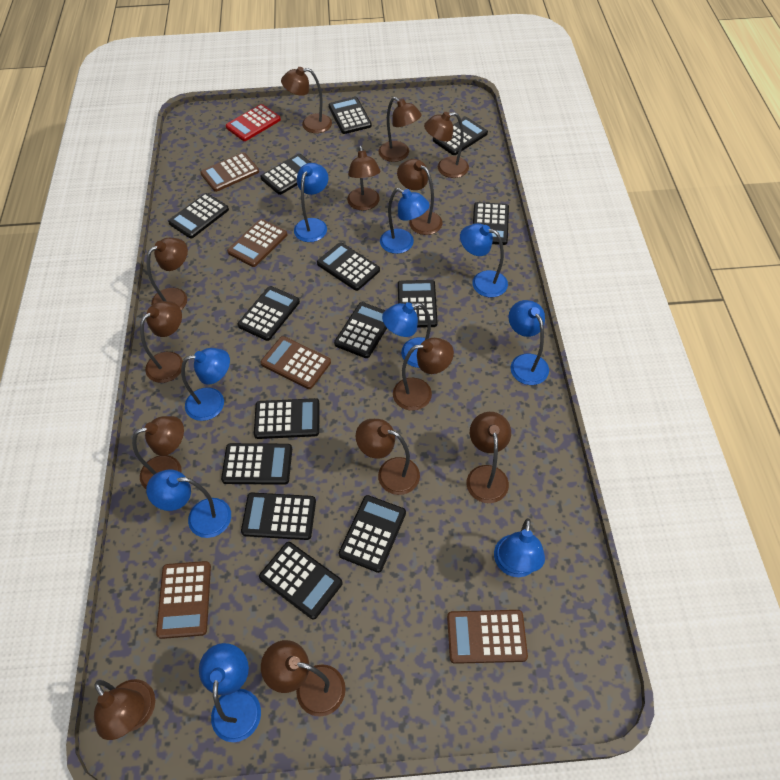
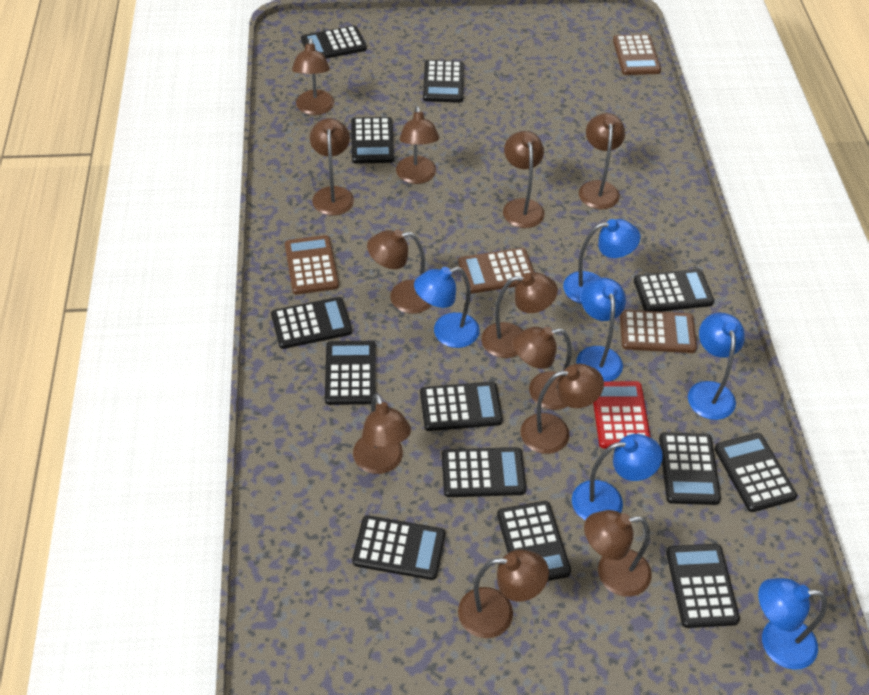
black calculator: [168,193,229,238] [221,443,292,485] [237,286,300,341] [241,492,316,540] [254,398,320,439] [259,542,343,620] [260,154,311,195] [317,243,380,291] [329,97,372,134] [334,302,387,358] [339,495,406,573] [398,280,438,328] [433,117,488,155] [473,202,509,245] = 14 -> [271,297,352,349] [301,26,367,59] [325,341,376,405] [351,117,394,164] [352,515,445,580] [420,382,503,431] [423,60,464,103] [442,447,526,497] [497,501,571,581] [634,269,714,312] [659,432,721,505] [666,544,740,628] [715,433,797,512] = 13
blue lamp: [146,469,231,538] [181,348,230,421] [199,643,261,742] [294,163,328,242] [380,188,430,254] [382,302,431,368] [460,223,508,297] [494,518,545,577] [509,300,549,385] = 9 -> [414,267,480,348] [563,219,641,304] [572,434,663,521] [576,277,626,381] [688,313,745,420] [758,578,827,670] = 6
brown calculator: [156,561,211,639] [200,153,259,192] [227,219,287,267] [260,336,331,389] [447,610,528,664] = 5 -> [285,235,339,294] [458,248,534,294] [613,34,661,75] [620,310,697,353] = 4
brown lamp: [94,679,155,740] [132,416,184,489] [140,301,183,383] [147,237,188,310] [261,640,346,717] [281,67,332,133] [347,146,380,210] [356,419,420,495] [379,97,422,162] [393,338,454,411] [397,159,443,235] [424,112,469,178] [467,412,511,503] = 13 -> [292,38,334,115] [310,118,354,216] [353,393,411,474] [367,229,431,314] [396,106,439,184] [458,549,549,638] [481,272,558,358] [503,131,545,228] [513,326,572,410] [520,364,604,454] [579,113,625,209] [584,510,652,597] = 12

